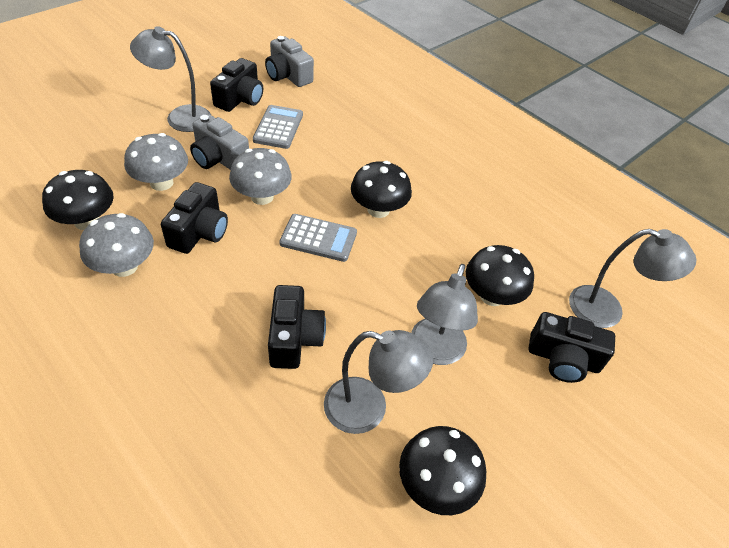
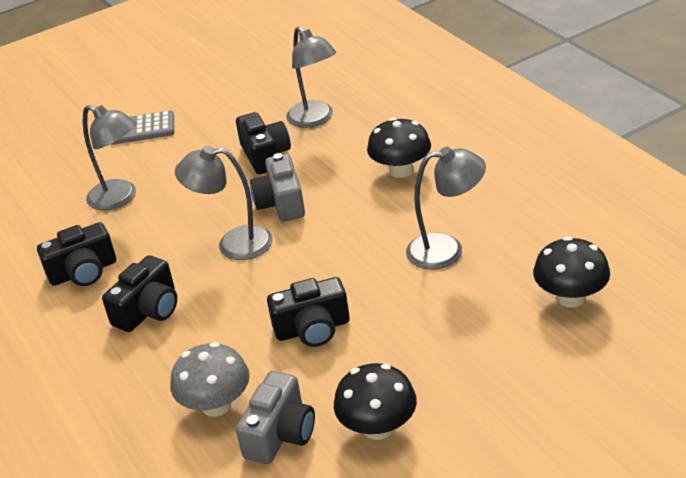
black mushroom: [42,170,114,230] [351,161,412,218] [399,426,486,515] [466,245,534,306] = 4 -> [334,363,417,440] [367,118,431,178] [533,237,610,308] = 3
grey calculator: [253,105,303,149] [279,214,357,262] = 2 -> [112,110,174,145] = 1
grey mushroom: [79,213,154,277] [124,133,188,191] [229,148,292,205] = 3 -> [170,342,250,417] = 1

